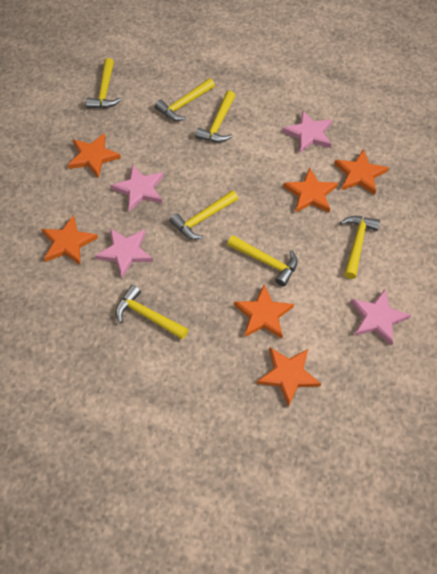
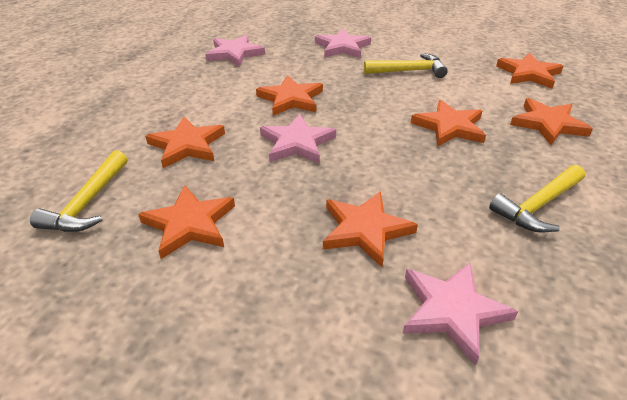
orange star: [41,215,98,265] [68,133,121,178] [234,284,294,338] [257,347,321,407] [283,168,338,213] [334,149,389,195] = 6 -> [138,185,235,259] [145,117,225,168] [256,75,323,116] [323,191,418,267] [411,100,486,146] [496,53,563,89] [510,98,593,145] = 7
yellow hammer: [86,58,122,108] [116,285,189,340] [155,78,215,121] [170,190,238,239] [195,91,235,142] [227,235,298,287] [340,216,380,279] = 7 -> [30,150,128,232] [364,53,448,78] [489,165,585,233] = 3

